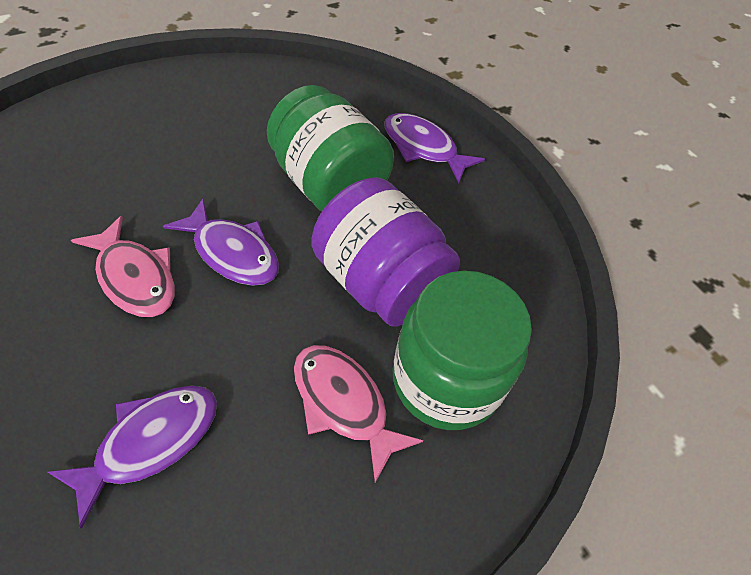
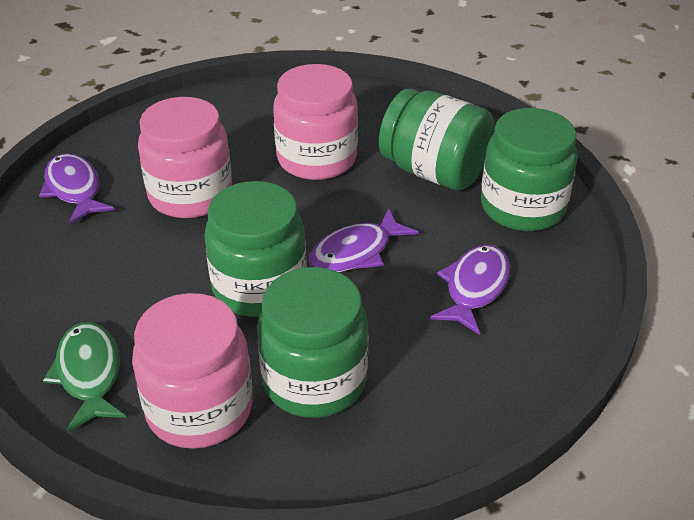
green fish: none = 0 -> [43,322,126,432] = 1
green jar: [267,85,394,211] [392,271,532,430] = 2 -> [204,181,307,317] [257,267,369,418] [379,89,494,190] [481,108,578,231] = 4
pink fish: [71,216,175,317] [294,345,424,483] = 2 -> none = 0
pink jar: none = 0 -> [132,293,253,449] [138,97,232,218] [273,64,358,180] = 3
purple jar: [311,177,460,326] = 1 -> none = 0

